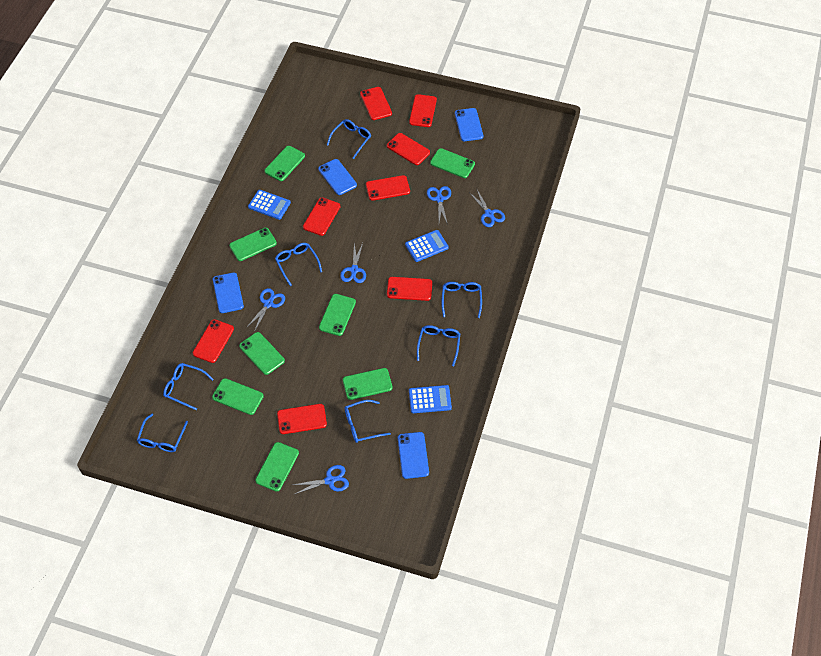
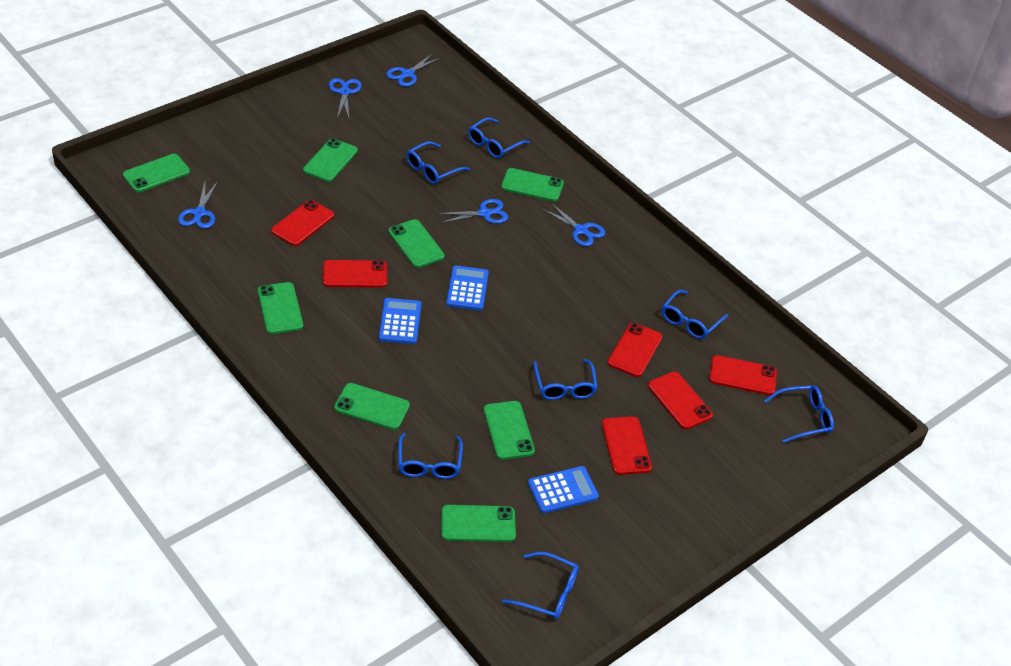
blue phone: [213,272,244,313] [318,159,357,195] [398,432,429,479] [455,108,483,141] = 4 -> none = 0
red phone: [193,319,234,363] [277,404,327,434] [303,198,340,236] [360,87,392,120] [366,175,410,201] [387,133,430,165] [387,277,432,301] [409,94,437,127] = 8 -> [271,200,334,246] [323,260,387,288] [602,416,652,475] [607,323,662,377] [648,372,713,429] [709,355,777,395] = 6

